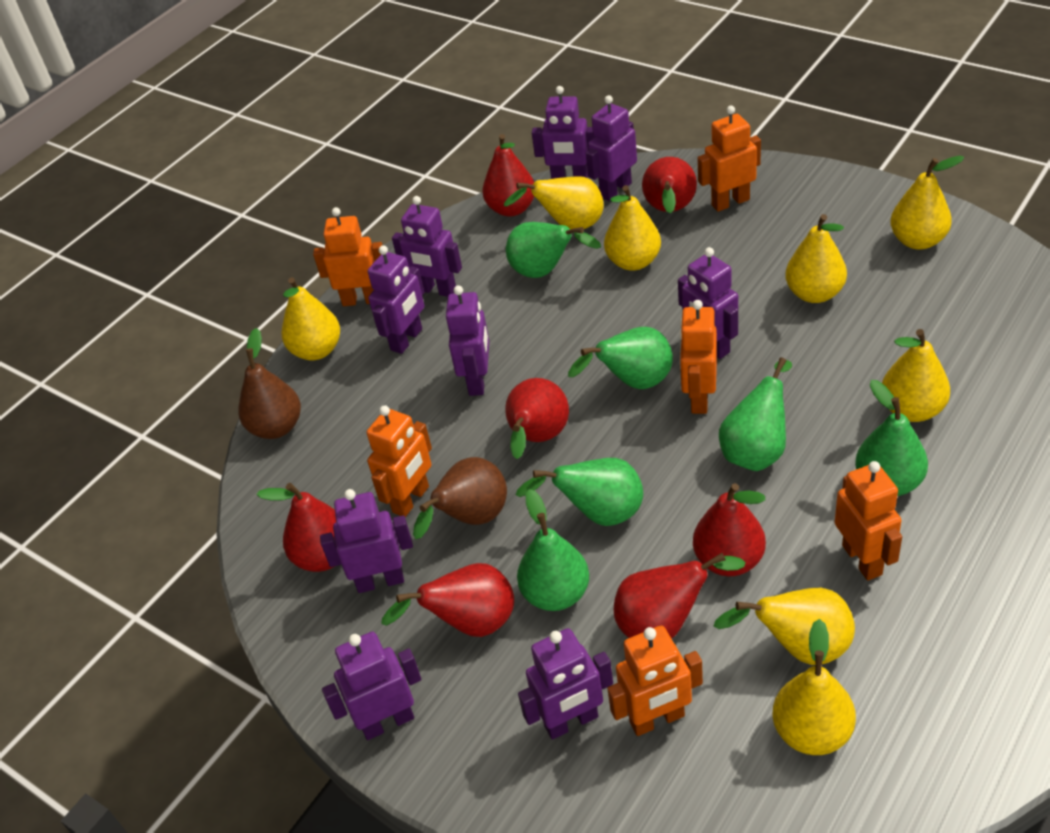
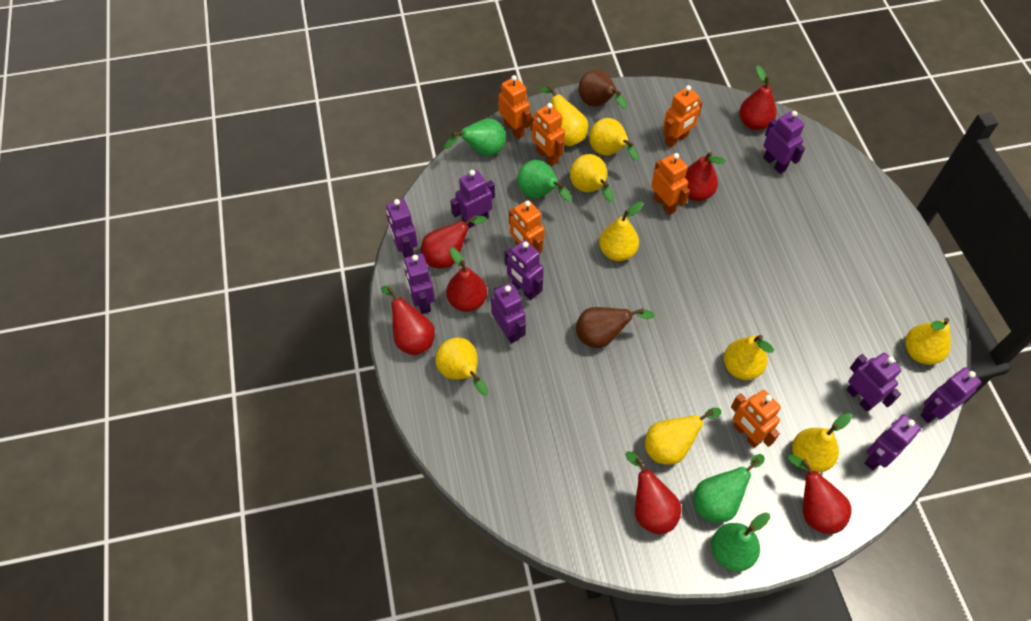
green pear: [506,222,601,278] [516,458,643,526] [517,489,589,611] [568,327,673,389] [719,357,792,471] [855,380,928,496] = 6 -> [444,118,506,156] [517,160,572,202] [694,454,765,523] [711,512,770,571] = 4
yellow pear: [282,277,340,360] [504,176,604,229] [604,185,661,271] [714,588,855,665] [773,619,856,755] [785,214,847,303] [882,329,950,422] [890,156,964,250] = 8 -> [436,338,488,396] [540,85,588,146] [570,154,614,202] [589,118,639,161] [599,202,643,261] [645,408,721,465] [724,335,774,380] [792,413,852,472] [905,318,951,365] = 9

